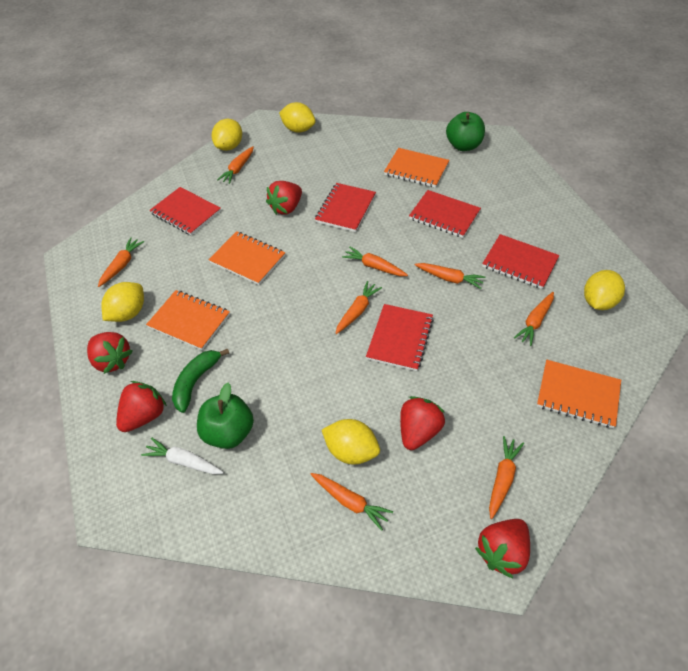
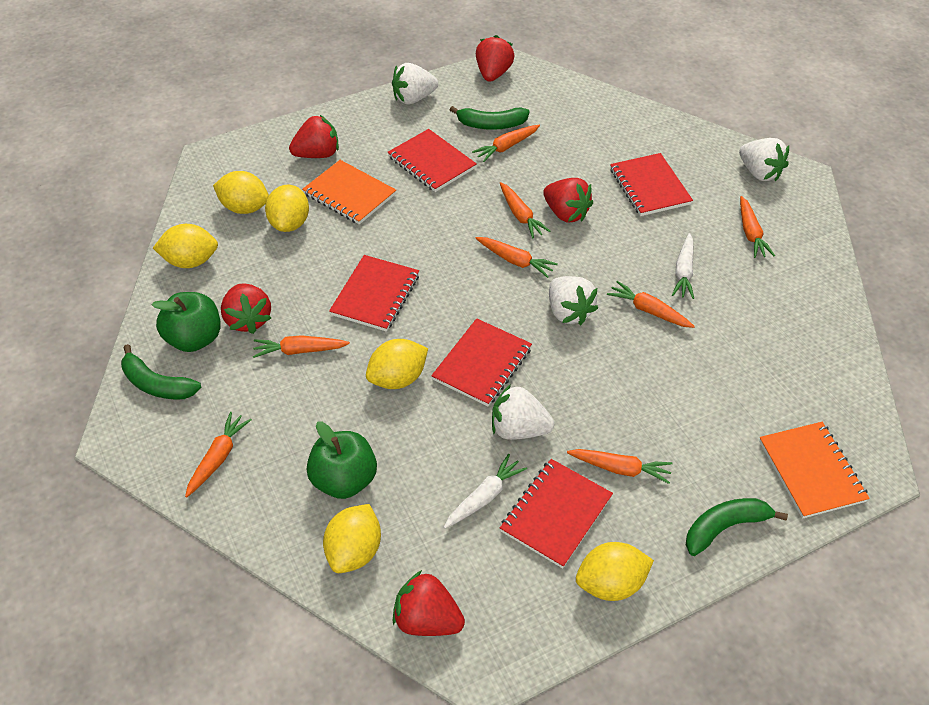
green banana: [172,348,229,413] = 1 -> [121,344,201,399] [450,106,529,130] [686,498,788,556] = 3
orange notebook: [146,290,230,350] [208,231,285,285] [384,148,449,188] [537,360,621,428] = 4 -> [302,160,396,225] [759,422,870,519] = 2
white carrot: [141,437,224,474] = 1 -> [444,454,527,529] [672,233,694,299] = 2
white strawberry: none = 0 -> [392,63,438,105] [492,384,554,440] [549,276,598,325] [739,138,789,181] = 4
yellow lemon: [101,282,144,322] [212,119,242,151] [279,102,315,133] [322,419,380,464] [584,270,625,310] = 5 -> [153,224,218,268] [213,171,269,214] [265,185,309,232] [323,504,381,573] [366,339,428,389] [576,542,654,601] = 6

